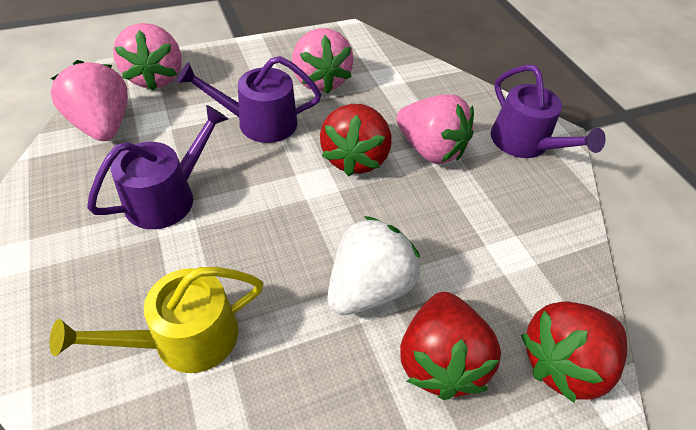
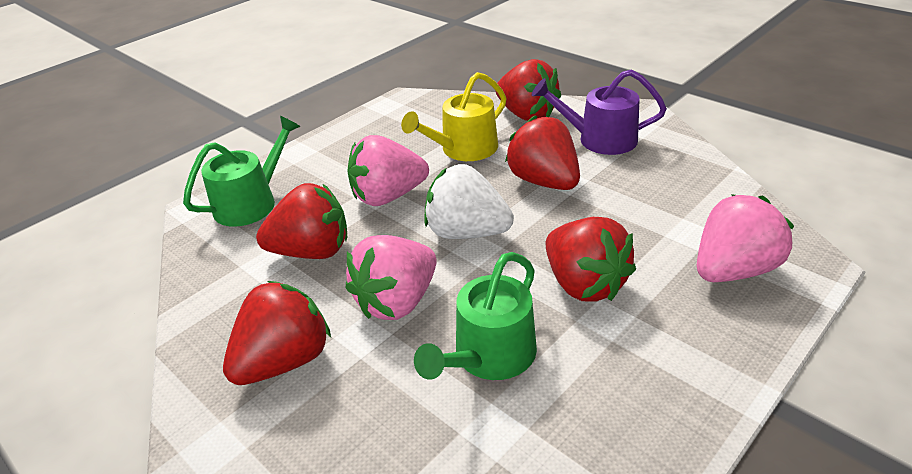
green watering can: none = 0 -> [183,116,300,227] [414,252,537,380] = 2
pink strawberry: [50,60,128,141] [113,23,182,91] [292,28,354,94] [396,94,474,164] = 4 -> [346,235,437,320] [348,135,429,206] [697,194,794,282] = 3
purple watering can: [87,105,228,229] [177,56,321,143] [491,65,606,158] = 3 -> [532,69,667,155] = 1
red strawberry: [320,104,391,176] [400,292,501,400] [521,301,627,403] = 3 -> [223,281,331,385] [256,183,347,259] [495,59,561,121] [505,115,580,190] [546,217,636,302] = 5

